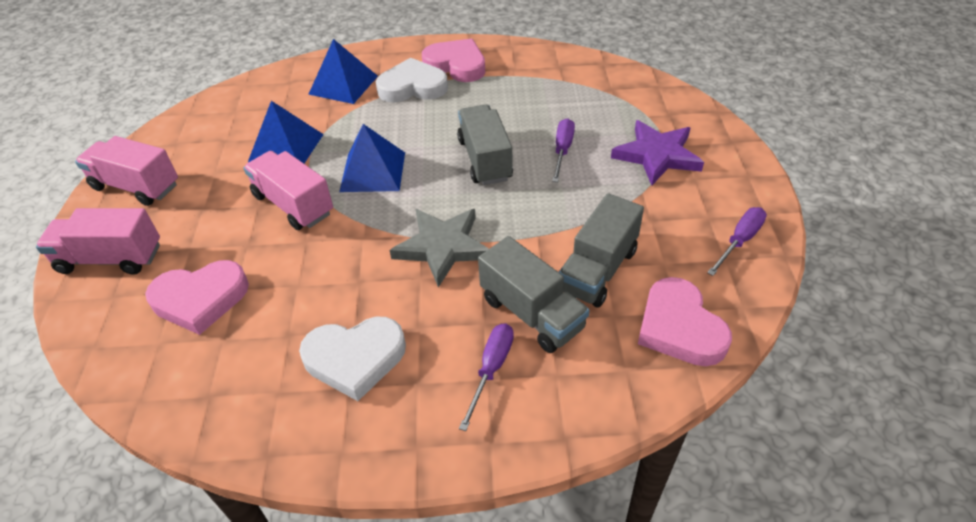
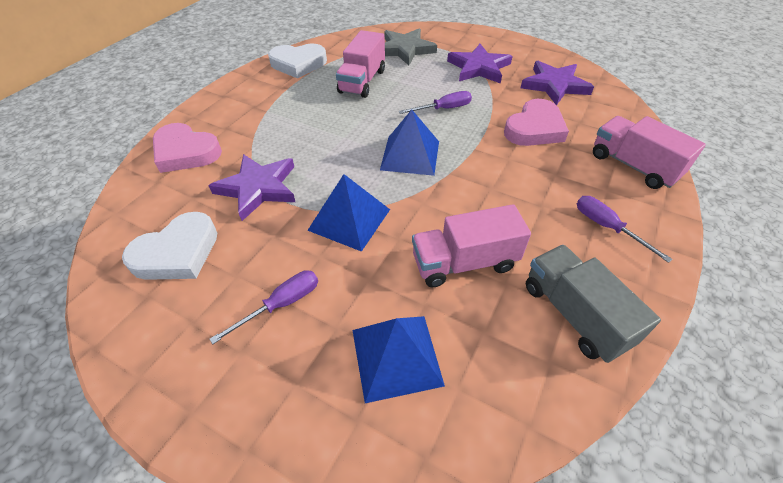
grey truck: [457,105,513,185] [478,236,590,353] [559,193,644,308] = 3 -> [526,245,661,363] = 1
pink heart: [145,260,249,335] [422,39,485,82] [638,277,732,366] = 3 -> [153,123,222,173] [504,99,569,146] = 2
purple star: [611,120,704,185] = 1 -> [208,154,295,221] [447,44,513,84] [521,61,594,105] = 3

